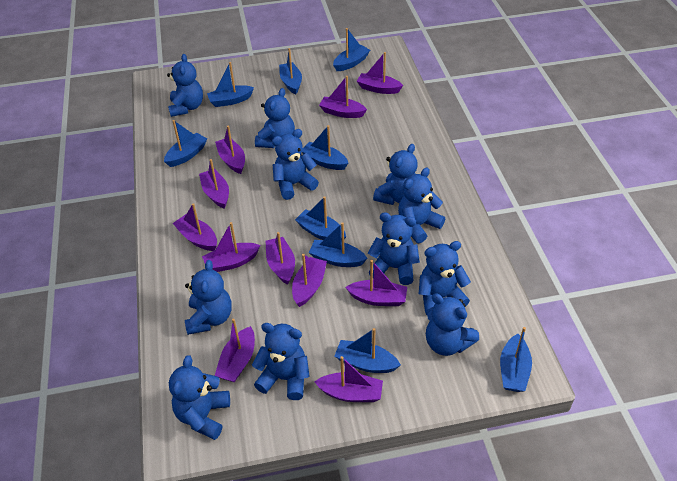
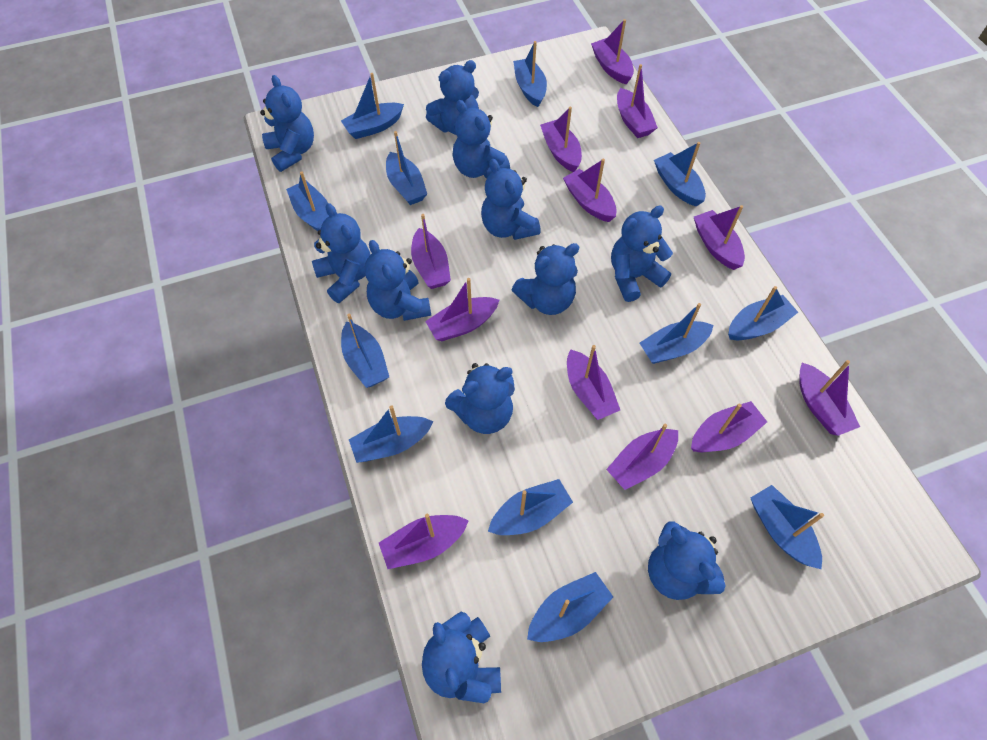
blue boat: [164,120,207,167] [207,62,254,107] [279,48,302,95] [295,197,346,242] [302,125,348,170] [309,222,367,267] [333,28,370,71] [335,328,401,373] [500,327,532,392] = 9 -> [286,171,329,231] [341,73,404,139] [341,314,389,388] [349,405,433,463] [386,131,427,205] [488,479,573,535] [513,41,547,107] [527,572,613,642] [640,303,713,364] [654,142,706,206] [728,286,798,340] [751,485,824,569] = 12
purple boat: [173,203,217,251] [199,159,229,209] [202,222,260,272] [215,126,245,174] [215,319,255,382] [265,232,295,285] [292,254,327,307] [314,356,383,402] [319,76,367,118] [346,260,407,306] [357,52,403,94] = 11 -> [379,514,469,569] [411,214,451,289] [425,278,499,341] [540,106,582,172] [563,159,617,222] [567,345,620,420] [591,19,634,84] [606,424,678,490] [617,64,658,138] [691,401,767,452] [694,205,745,270] [799,360,860,436] = 12

